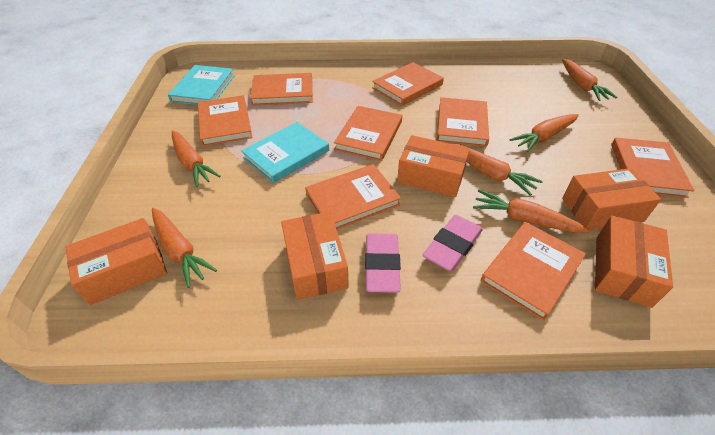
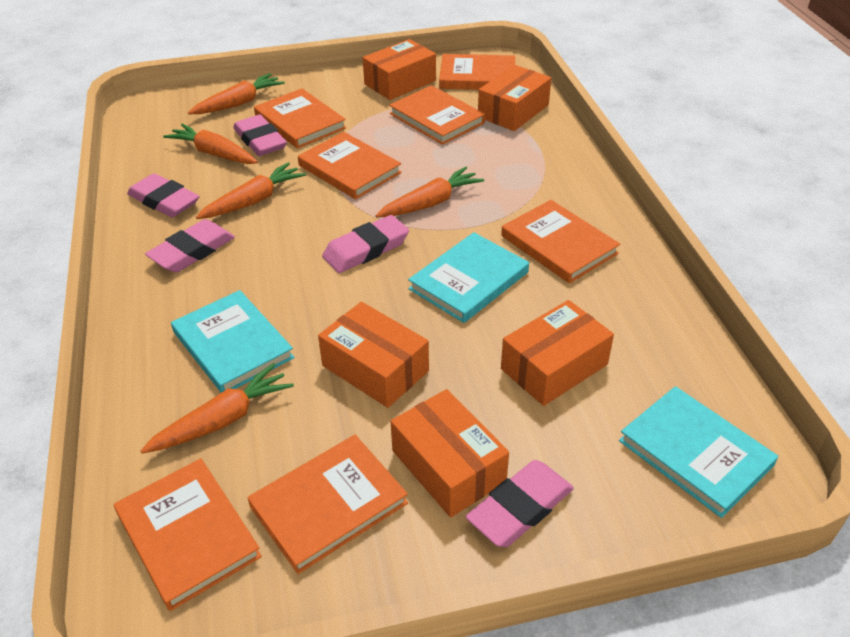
orange book: [198,95,253,146] [250,73,313,106] [305,164,401,230] [334,106,402,161] [372,62,444,106] [437,97,489,147] [481,222,586,321] [611,138,694,198] = 8 -> [114,458,262,611] [247,435,408,574] [254,88,346,149] [298,132,402,199] [389,85,485,145] [439,54,515,90] [501,200,620,283] = 7
orange carrot: [152,208,217,288] [172,130,221,187] [449,143,543,196] [473,190,591,233] [510,114,579,152] [562,59,618,101] = 6 -> [140,363,294,454] [163,124,258,164] [188,73,285,114] [196,162,306,219] [376,167,484,218] = 5
pink eraser: [365,233,401,293] [422,215,483,271] = 2 -> [127,173,200,217] [145,219,235,273] [233,115,287,156] [322,215,409,273] [466,460,574,547] = 5
turquoise book: [168,65,235,105] [241,122,329,183] = 2 -> [171,290,295,393] [408,232,529,323] [619,386,779,518] = 3

